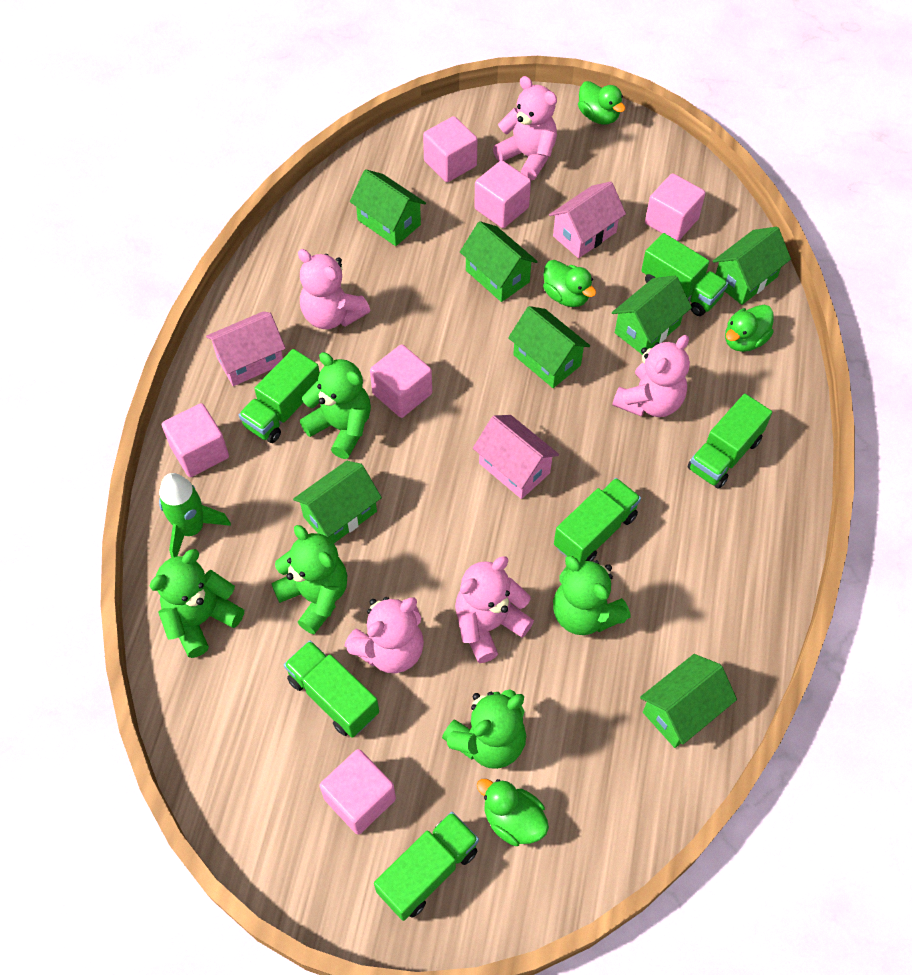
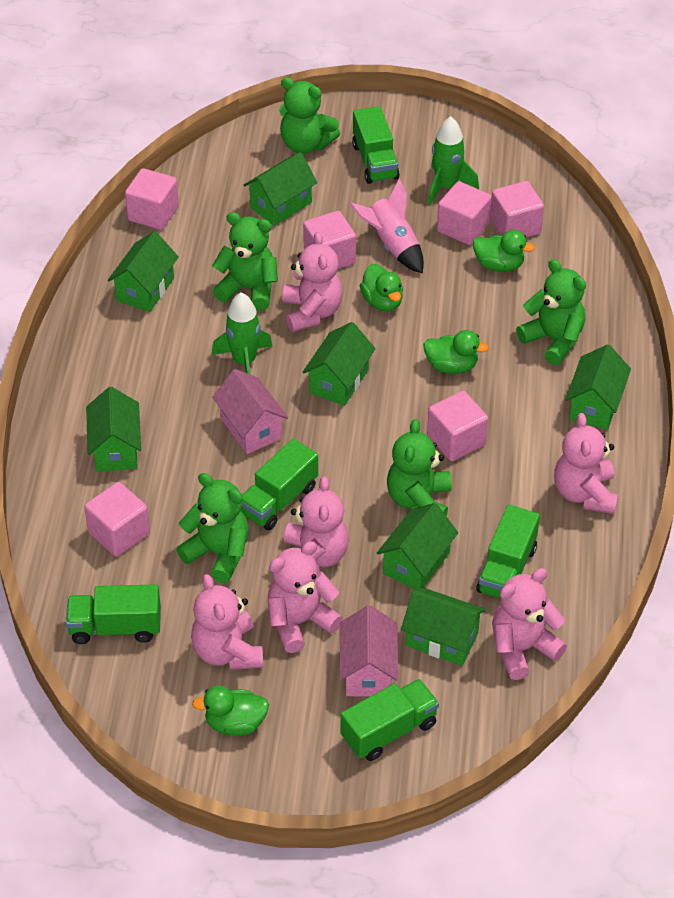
green rocket: [159,473,231,558] = 1 -> [212,292,272,375] [428,116,479,205] = 2
green truck: [239,349,320,443] [284,641,379,738] [374,812,479,921] [554,478,641,562] [641,233,728,316] [688,394,772,489] = 6 -> [66,584,161,644] [241,439,318,530] [341,679,439,761] [352,106,400,184] [476,505,540,598] = 5
pink house: [206,311,286,386] [473,415,559,499] [549,181,626,258] = 3 -> [212,369,288,454] [339,605,398,696] = 2
pink rocket: none = 0 -> [350,179,424,274] = 1
pink teddy bear: [298,249,370,329] [344,597,424,673] [455,556,534,663] [493,76,557,180] [612,335,690,417] = 5 -> [191,574,263,670] [267,541,343,653] [283,232,343,332] [284,476,349,572] [492,568,567,680] [554,413,618,514] = 6

